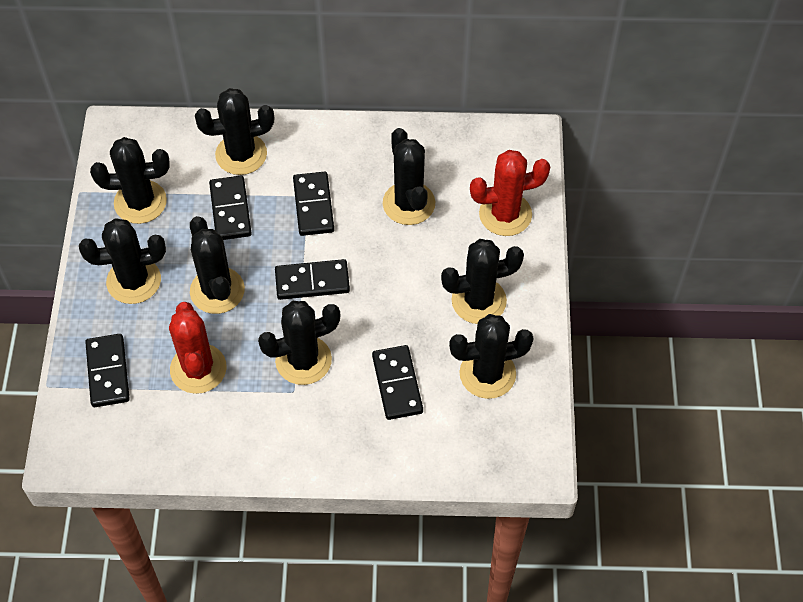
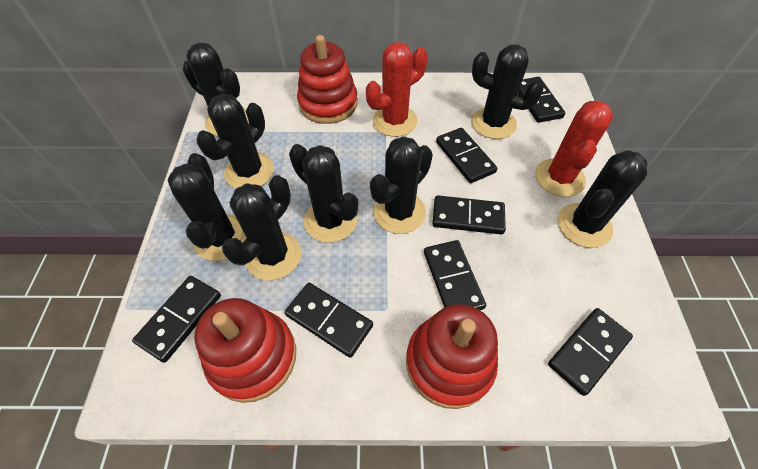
black domino: [85,334,130,407] [209,176,252,240] [275,259,350,300] [293,172,334,236] [372,345,423,420] = 5 -> [132,276,221,363] [285,283,373,358] [424,240,486,310] [433,195,506,235] [436,128,497,183] [518,77,565,123] [548,308,633,396] = 7
red stacking toy: none = 0 -> [194,298,296,403] [297,35,358,124] [406,304,498,409] = 3

